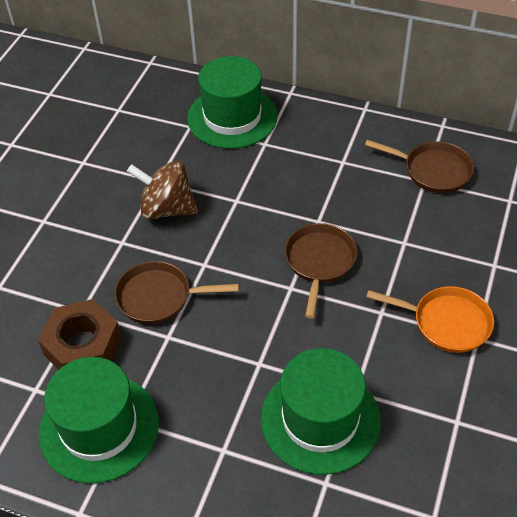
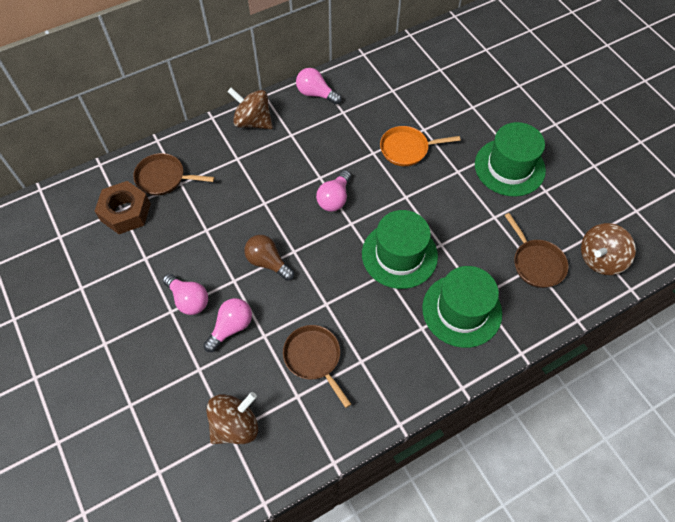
brown light bulb: none = 0 -> [244,235,294,281] = 1
brown spinning top: [127,161,198,220] = 1 -> [206,392,258,444] [227,87,273,129] [581,223,636,275] = 3
pink light bulb: none = 0 -> [163,274,208,315] [203,298,252,352] [296,68,341,105] [316,170,351,212] = 4

